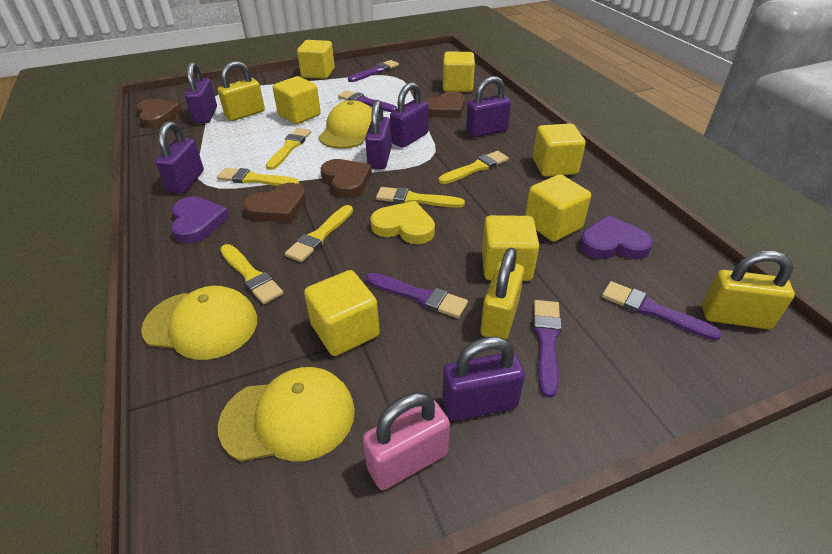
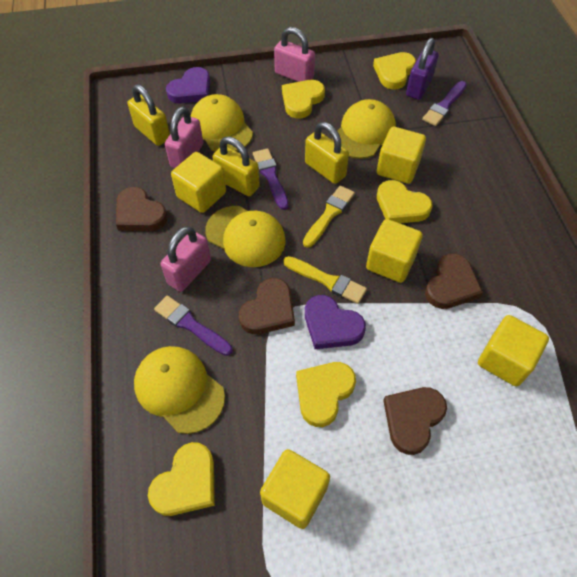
pink padlock: [362,392,450,490] = 1 -> [161,226,211,292] [165,106,203,168] [274,27,315,82] = 3
purple brush: [338,90,397,112] [348,60,399,82] [366,273,468,318] [533,300,562,398] [602,281,722,341] = 5 -> [154,296,233,356] [253,148,289,210] [422,81,467,126] = 3
purple padlock: [155,121,204,194] [185,62,217,124] [365,100,392,169] [390,82,429,148] [442,336,525,421] [466,76,511,137] = 6 -> [406,38,438,100] = 1
yellow brush: [217,168,299,186] [220,244,284,304] [266,128,311,170] [285,205,353,262] [376,187,465,208] [439,151,509,184] = 6 -> [284,256,367,304] [303,186,355,247] = 2
yellow cap: [141,286,257,360] [218,367,355,462] [318,100,372,149] = 3 -> [134,346,225,434] [191,94,253,152] [205,206,286,267] [332,99,396,159] = 4
yellow cube: [273,76,321,124] [297,40,335,79] [304,270,380,356] [443,52,475,92] [482,215,539,281] [525,174,591,242] [533,123,586,177] = 7 -> [171,152,226,213] [260,449,330,529] [366,219,423,283] [377,127,426,184] [478,315,549,386] = 5
yellow heart: [370,201,435,244] = 1 -> [148,442,215,516] [282,80,325,118] [296,362,356,427] [373,52,416,90] [377,180,433,223] = 5

